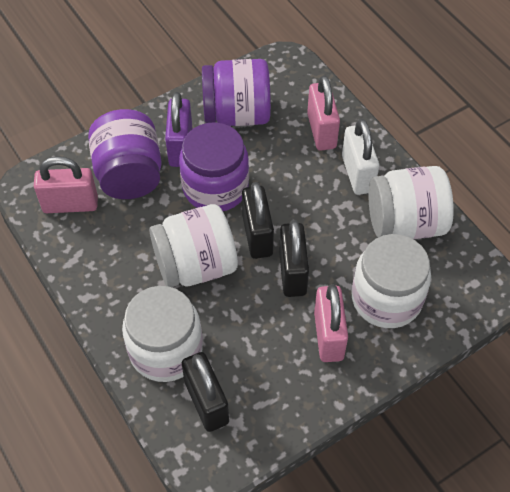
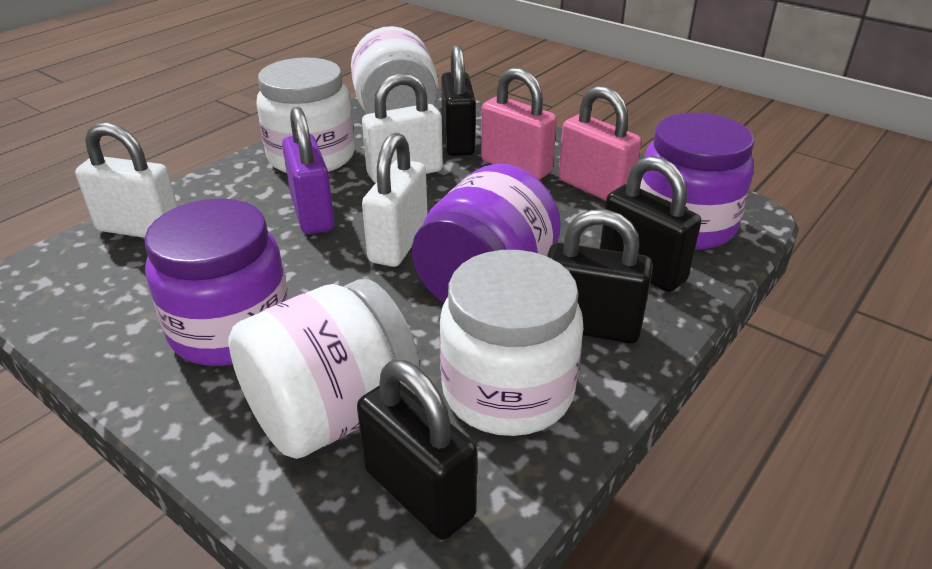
black padlock: [182,352,229,432] [242,182,274,259] [279,220,309,297] = 3 -> [357,360,477,540] [441,45,476,156] [547,209,653,344] [600,156,701,292] = 4
pink padlock: [34,156,98,213] [307,75,340,151] [314,284,348,362] = 3 -> [481,68,557,180] [558,86,642,201] = 2
white padlock: [342,119,379,195] = 1 -> [75,122,178,238] [362,73,443,183] [362,133,428,267] = 3

